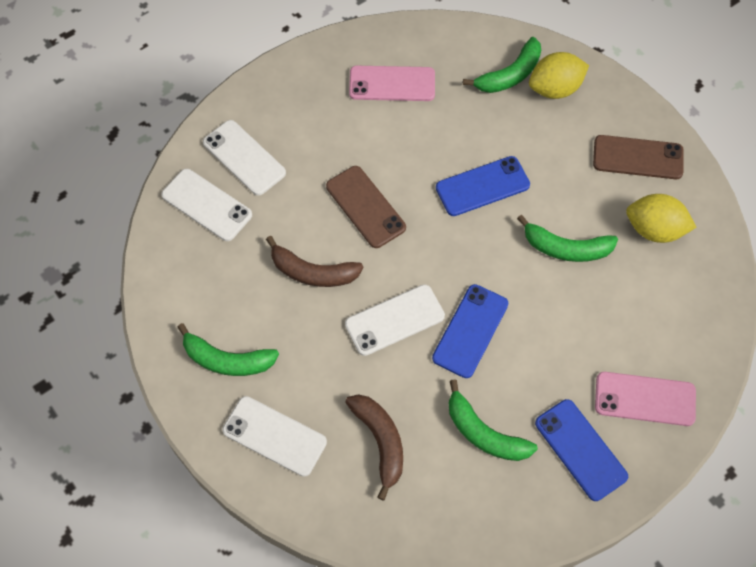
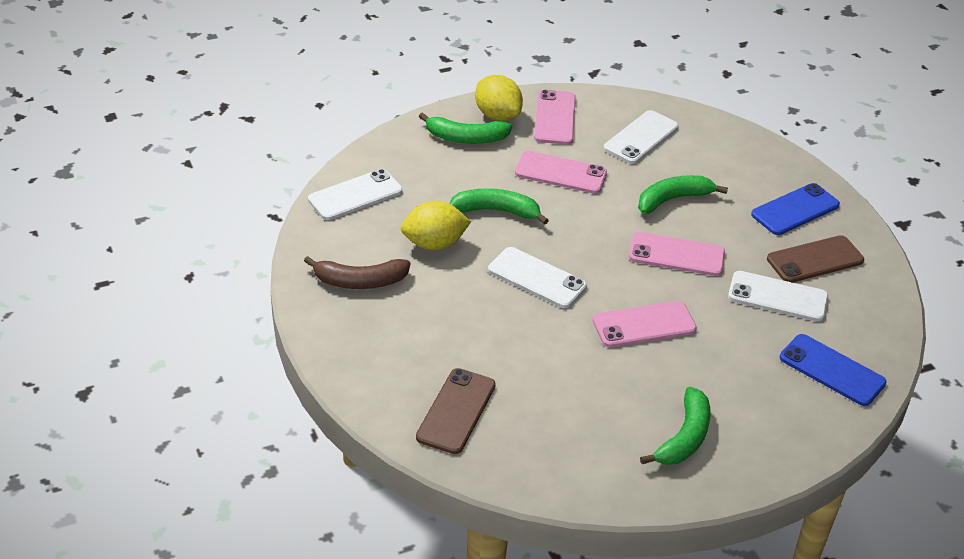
blue phone: [432,284,508,378] [436,156,530,216] [535,399,628,501] = 3 -> [751,183,840,235] [780,334,886,406] = 2
brown banana: [266,236,363,287] [345,394,403,500] = 2 -> [304,256,410,289] = 1
pink phone: [349,66,435,101] [595,372,696,426] = 2 -> [515,151,607,194] [534,90,576,145] [593,301,697,347] [629,232,725,276] = 4

